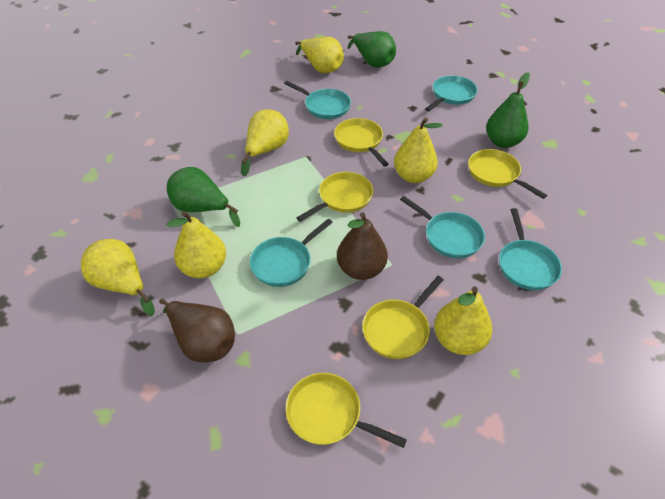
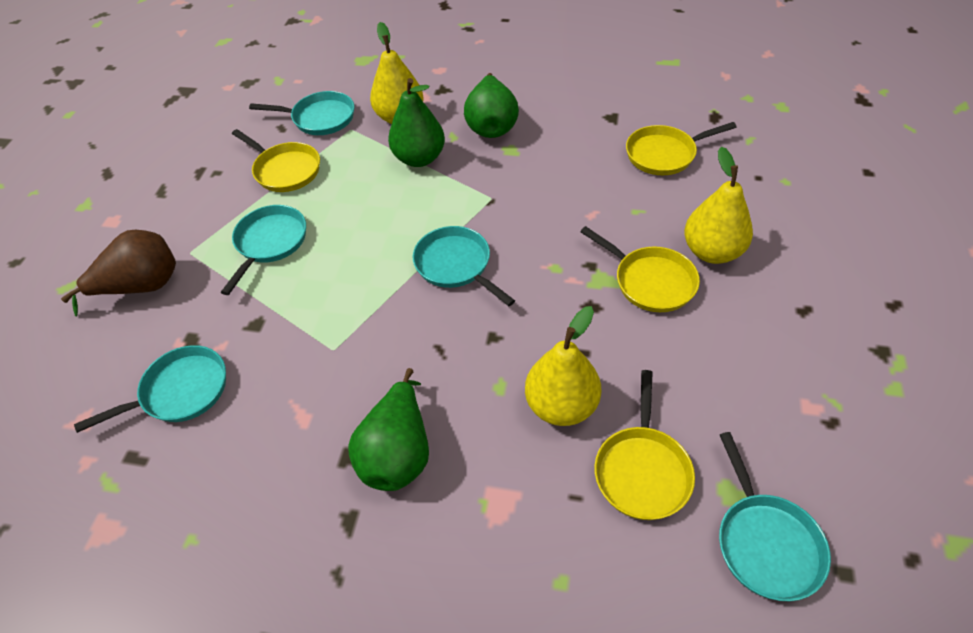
brown pear: [159,298,235,362] [337,212,388,280] = 2 -> [61,230,176,317] = 1
yellow pan: [285,373,407,448] [297,172,373,222] [334,118,389,167] [362,276,444,359] [468,149,547,199] = 5 -> [232,129,320,192] [580,226,700,312] [594,370,695,520] [626,122,737,175] = 4
yellow pear: [81,239,155,316] [166,211,226,278] [241,109,289,176] [295,37,344,73] [394,117,442,183] [434,286,492,355] = 6 -> [370,22,424,124] [525,306,601,426] [684,147,753,264] = 3

